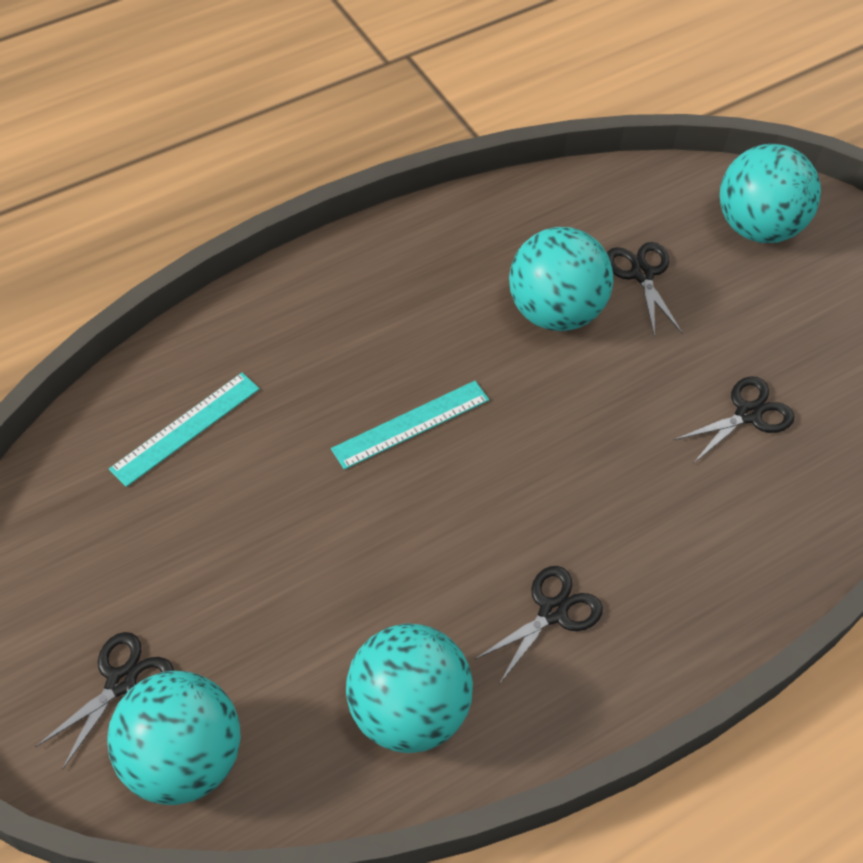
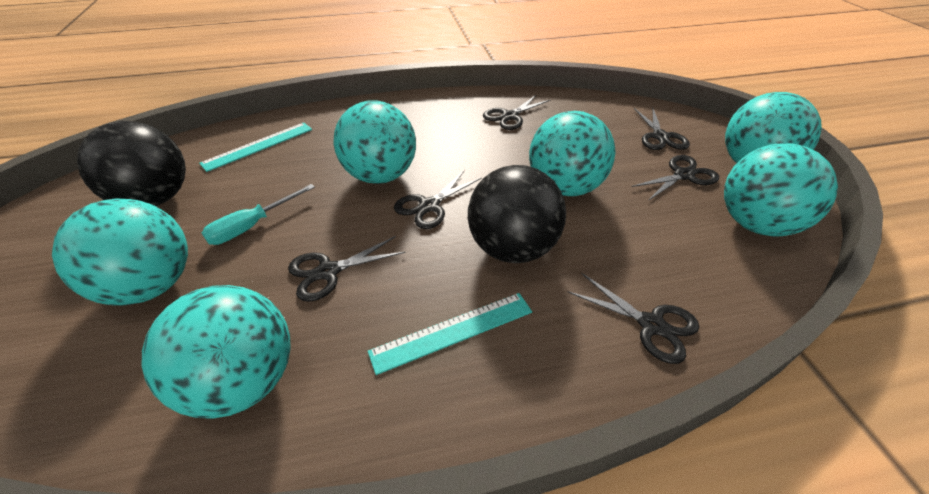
black ball: none = 0 -> [77,121,186,206] [468,165,566,263] = 2
black scissors: [35,632,174,770] [474,566,603,683] [607,242,683,337] [674,376,795,464] = 4 -> [288,236,406,302] [394,170,482,229] [483,94,550,130] [568,273,699,364] [631,155,719,201] [634,107,690,150] = 6
turquoise ball: [107,671,241,805] [346,624,473,753] [509,227,613,331] [720,144,821,243] = 4 -> [52,199,188,306] [142,285,291,419] [334,100,416,184] [529,111,616,196] [724,143,838,236] [725,92,822,163] = 6
turquoise screwdriver: none = 0 -> [202,184,315,245] = 1

